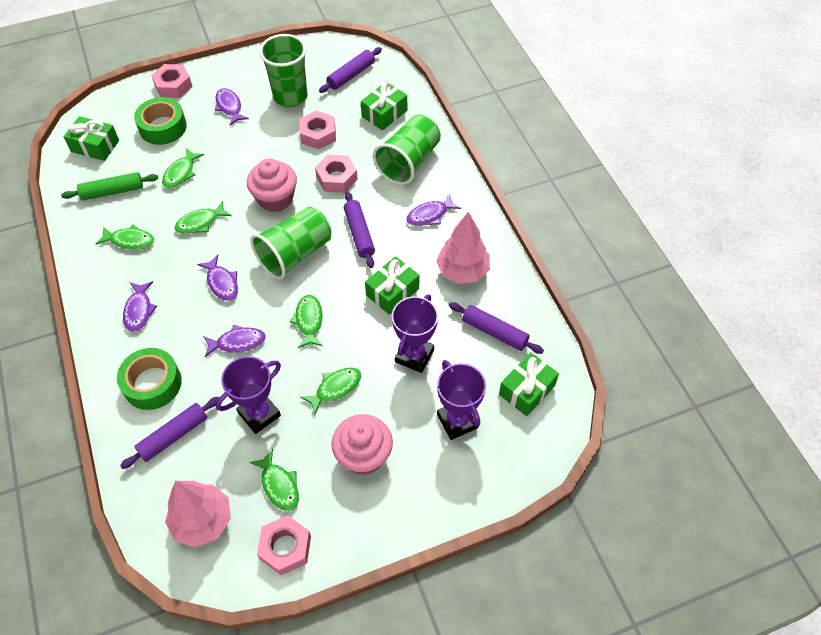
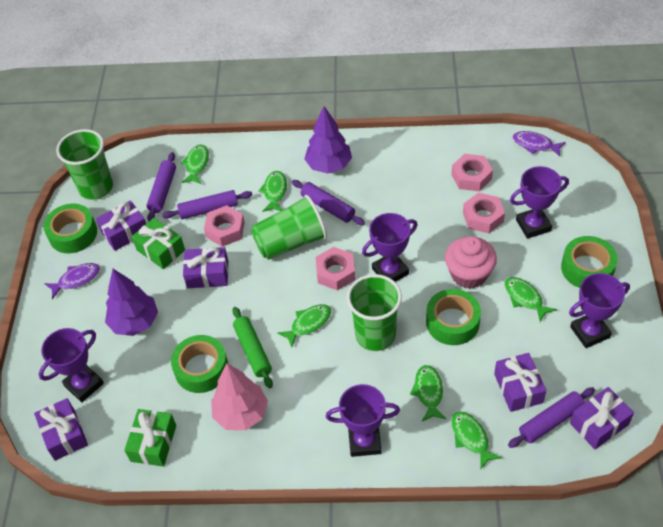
green gift: [64,116,119,161] [361,82,407,130] [365,256,419,315] [499,352,559,416] = 4 -> [124,409,176,467] [132,218,185,269] = 2
green tape: [117,348,182,410] [134,97,187,145] = 2 -> [44,203,97,253] [171,335,228,393] [426,289,481,345] [561,236,618,288] = 4
pink cupcake: [247,158,297,212] [332,414,393,475] = 2 -> [445,236,497,289] = 1
pink tree: [165,481,231,548] [436,212,490,284] = 2 -> [211,363,268,430] = 1
purple fish: [123,281,157,332] [197,255,238,301] [203,325,266,357] [215,88,249,125] [406,194,461,226] = 5 -> [44,263,100,299] [513,131,566,157] = 2
purple gift: none = 0 -> [34,398,88,461] [96,200,146,251] [183,247,229,288] [494,353,546,412] [570,387,634,449] = 5
purple tree: none = 0 -> [105,269,158,336] [305,106,352,174] = 2
purple trophy: [216,356,281,434] [392,294,438,373] [437,360,486,440] = 3 -> [39,328,104,402] [326,384,400,457] [362,213,417,282] [510,166,569,239] [569,273,630,348] = 5

